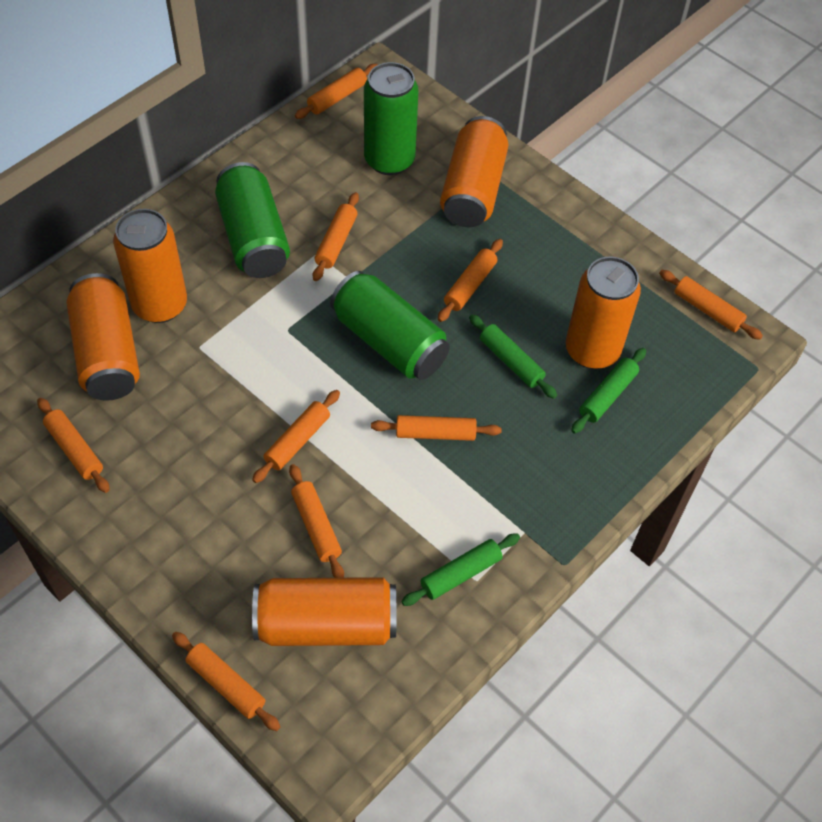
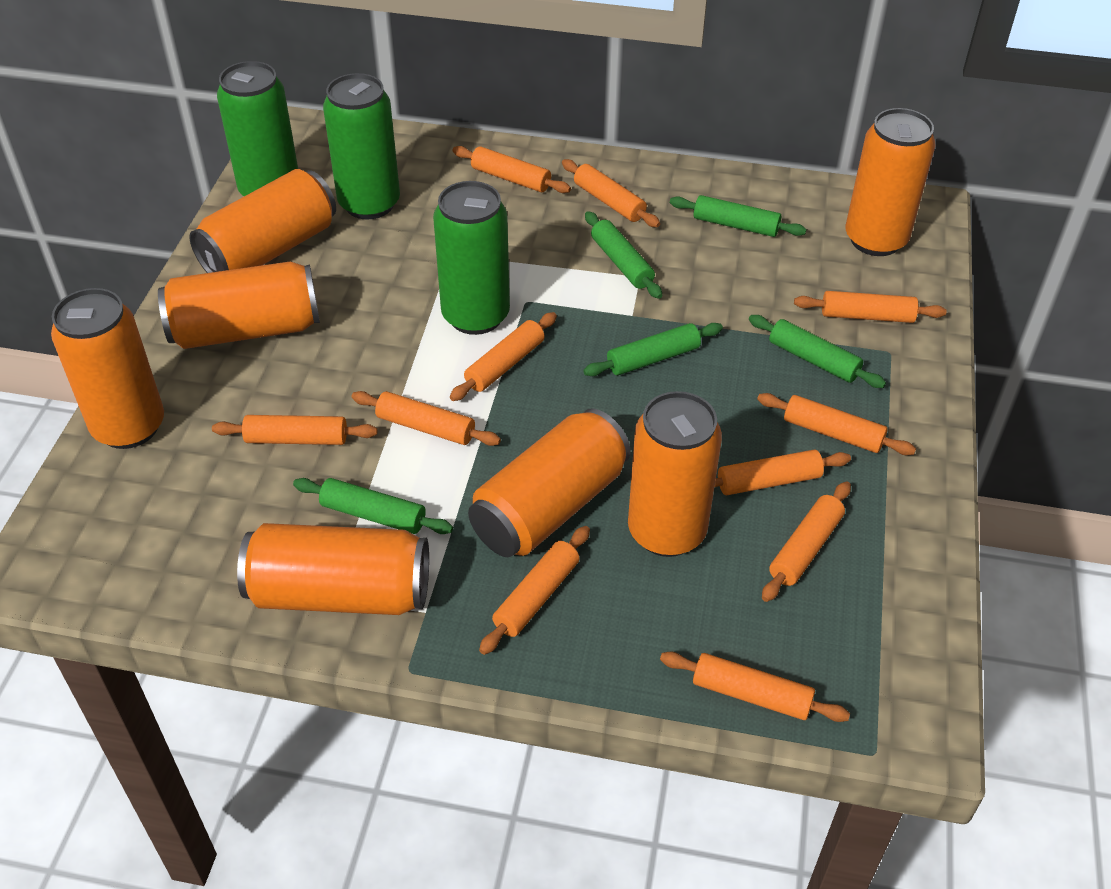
green rolling pin: [401,533,520,606] [469,314,557,399] [571,348,646,434] = 3 -> [293,478,453,534] [583,323,723,376] [585,211,662,299] [670,195,806,237] [749,315,886,388] = 5
orange can: [67,273,140,401] [113,209,187,323] [252,577,396,646] [440,116,509,227] [566,257,641,369] = 5 -> [51,288,164,449] [158,261,320,349] [189,169,336,273] [237,523,429,615] [468,408,631,557] [628,391,722,557] [846,108,936,256] = 7
orange rolling pin: [37,398,110,493] [172,632,280,731] [252,390,340,483] [289,464,344,578] [295,64,377,119] [313,192,359,281] [371,415,502,441] [438,239,503,322] [659,270,763,340] = 9 -> [212,415,377,445] [351,391,501,446] [450,312,557,401] [453,146,571,193] [479,526,590,655] [562,159,660,227] [660,652,850,722] [715,449,851,495] [757,393,916,455] [762,482,851,602] [794,291,946,323] = 11

